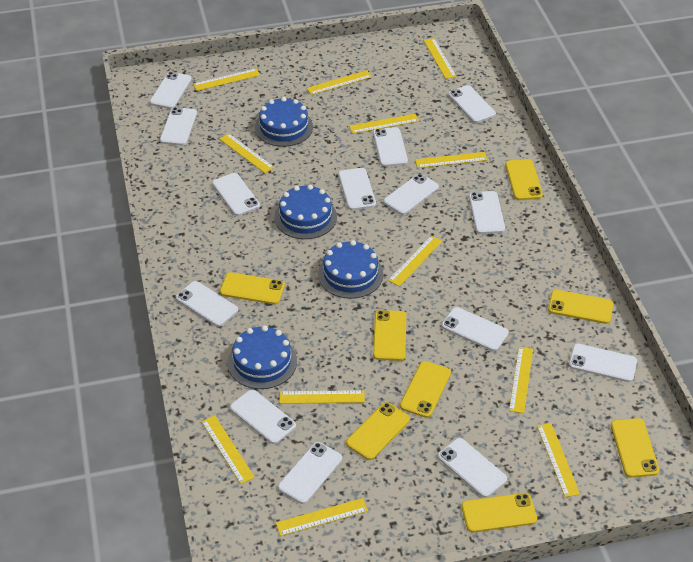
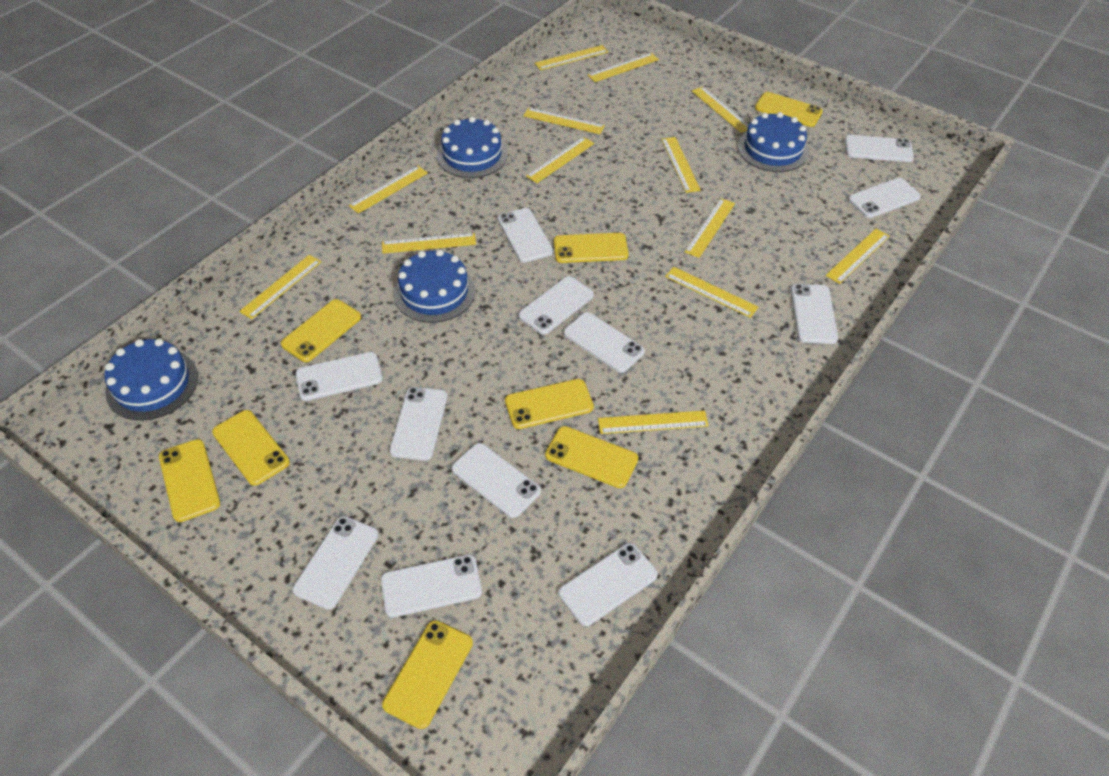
white phone: [150,72,192,109] [160,107,197,145] [176,281,238,327] [212,173,260,216] [230,389,296,444] [278,442,342,504] [338,168,376,210] [373,127,408,167] [383,174,439,215] [438,438,507,498] [441,307,509,351] [448,85,496,123] [469,191,505,234] [569,343,637,382] = 14 -> [292,516,379,610] [295,352,383,401] [381,554,482,618] [389,387,448,461] [451,443,541,518] [497,208,553,263] [518,276,594,335] [558,543,658,626] [563,312,645,373] [791,284,838,344] [845,135,914,162] [848,178,921,218] = 12
yellow ruler: [193,68,260,91] [201,416,255,484] [219,133,275,173] [276,498,368,536] [279,390,365,404] [307,70,372,95] [349,114,419,134] [388,236,442,286] [415,152,487,168] [424,38,457,79] [509,347,533,413] [537,423,580,497] = 12 -> [239,255,321,319] [349,166,428,213] [382,233,476,254] [523,108,605,134] [526,137,594,183] [535,45,608,70] [588,53,659,82] [598,411,709,434] [661,137,701,193] [665,267,758,318] [685,198,735,258] [692,86,749,133] [826,229,890,284] = 13

